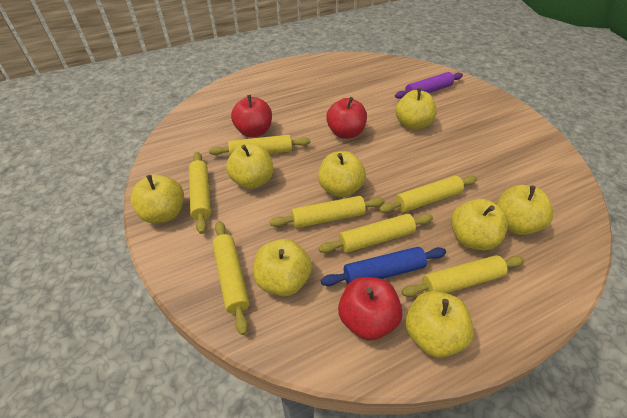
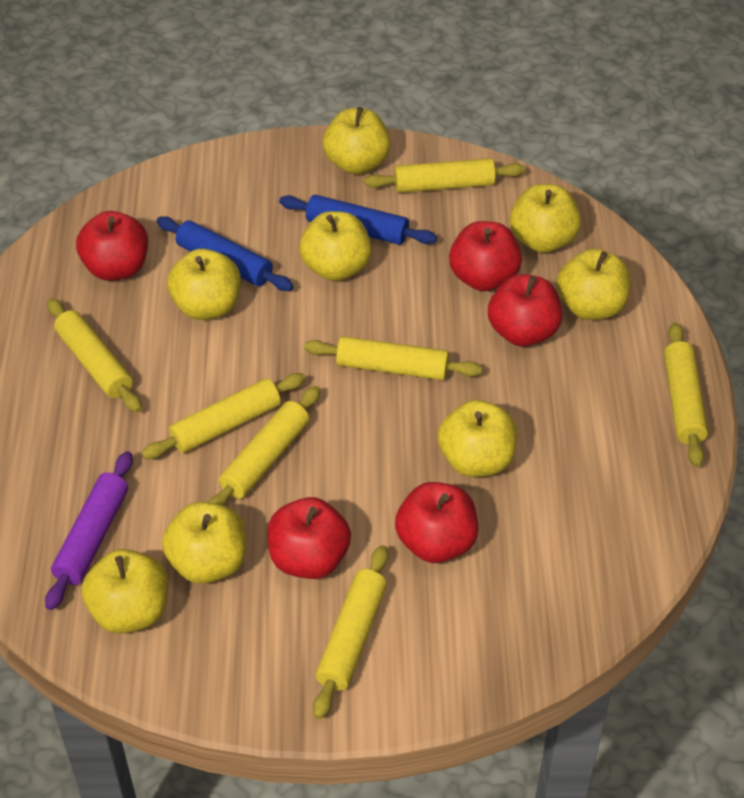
blue rolling pin: [321,247,446,286] = 1 -> [157,216,294,291] [279,195,437,245] = 2
red apple: [231,95,272,137] [326,97,367,139] [338,277,403,341] = 3 -> [76,211,148,281] [267,497,351,579] [395,482,478,563] [449,221,522,291] [488,274,562,347] = 5

